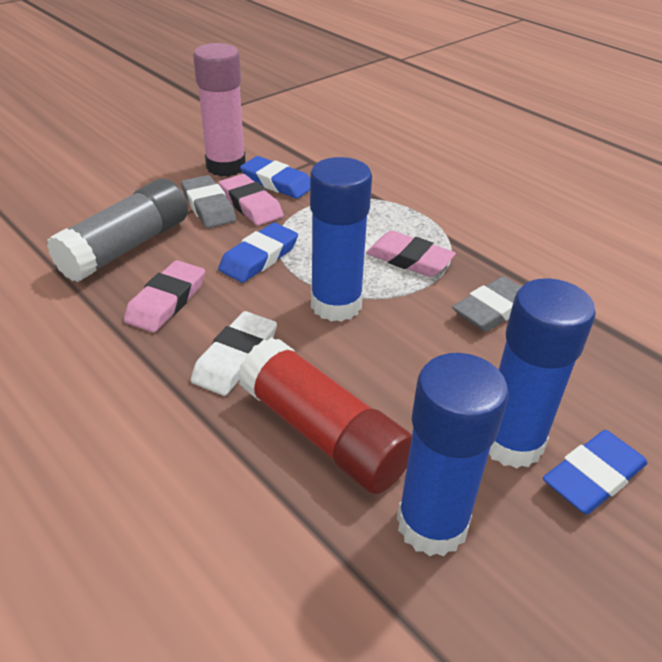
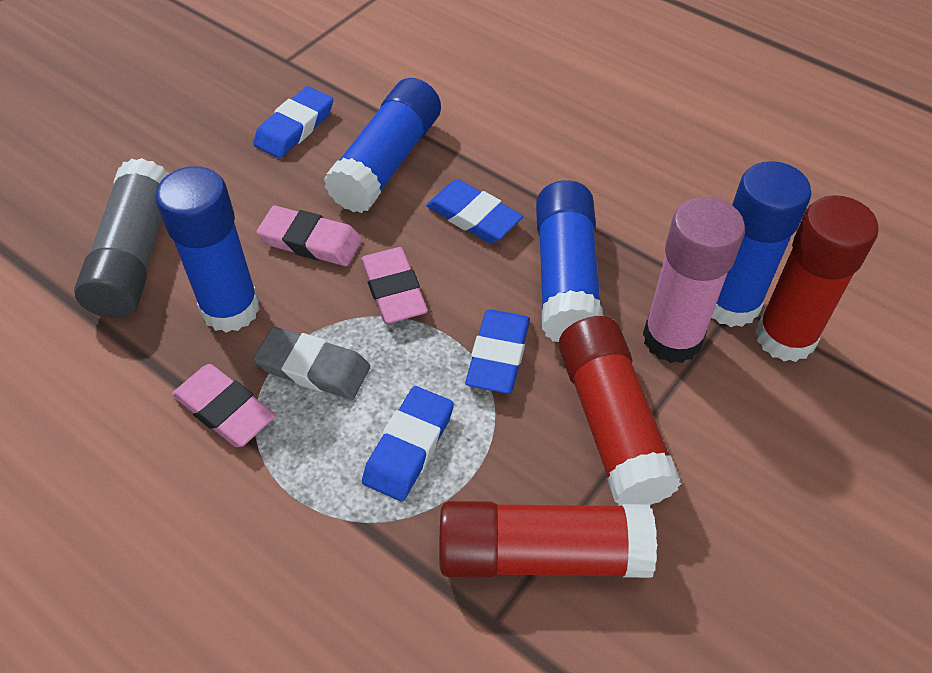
blue eraser: [218,223,298,283] [240,156,310,199] [543,430,648,514] = 3 -> [253,86,333,158] [362,386,454,501] [426,180,523,243] [465,310,530,394] = 4
blue glue stick: [310,157,372,322] [397,353,509,556] [489,278,596,469] = 3 -> [155,166,260,332] [324,78,441,213] [536,180,603,342] [711,161,811,327] = 4
grey eraser: [181,175,236,228] [452,276,522,332] = 2 -> [253,327,370,400] = 1
red glue stick: [238,337,412,494] = 1 -> [439,501,657,578] [559,316,682,506] [755,195,879,362] = 3
white eraser: [191,311,277,396] = 1 -> none = 0

